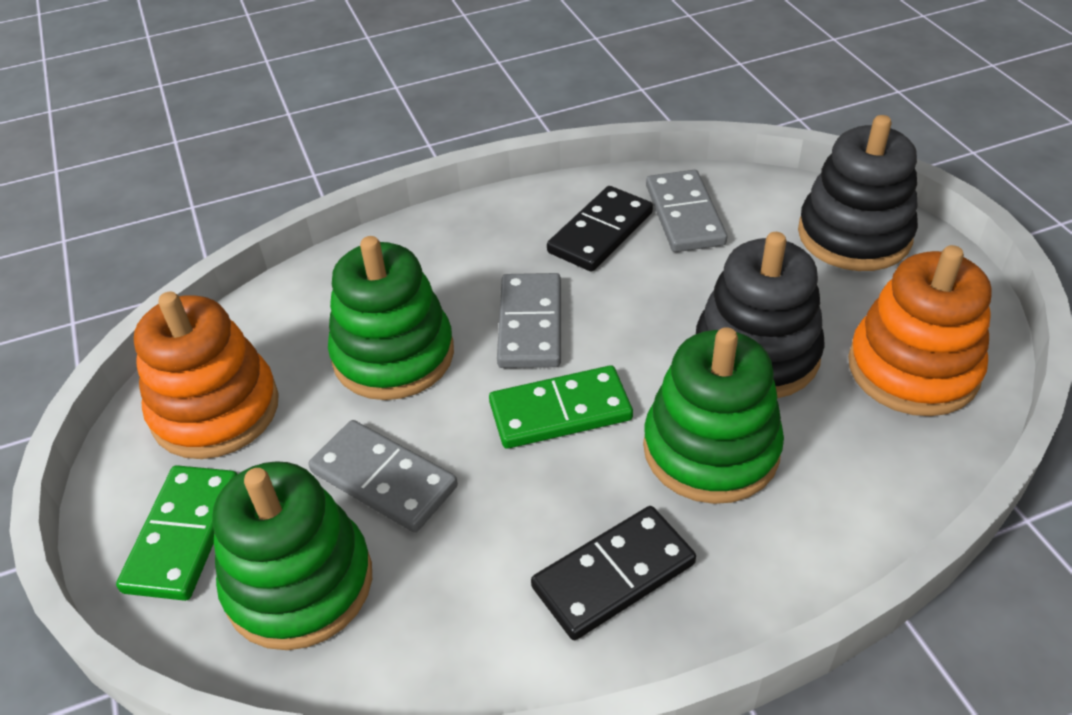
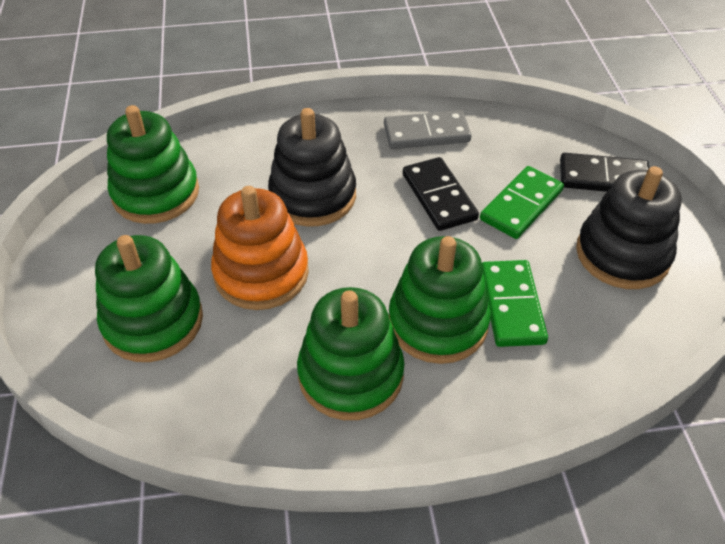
green stacking toy: [212,461,372,650] [328,236,454,400] [643,327,784,504] = 3 -> [95,235,203,362] [107,105,199,224] [297,287,405,420] [389,236,491,364] = 4
grey domino: [308,420,458,532] [497,273,561,368] [646,170,727,252] = 3 -> [384,110,472,149] = 1
orange stacking toy: [134,292,279,459] [848,245,992,416] = 2 -> [211,186,309,310] = 1

